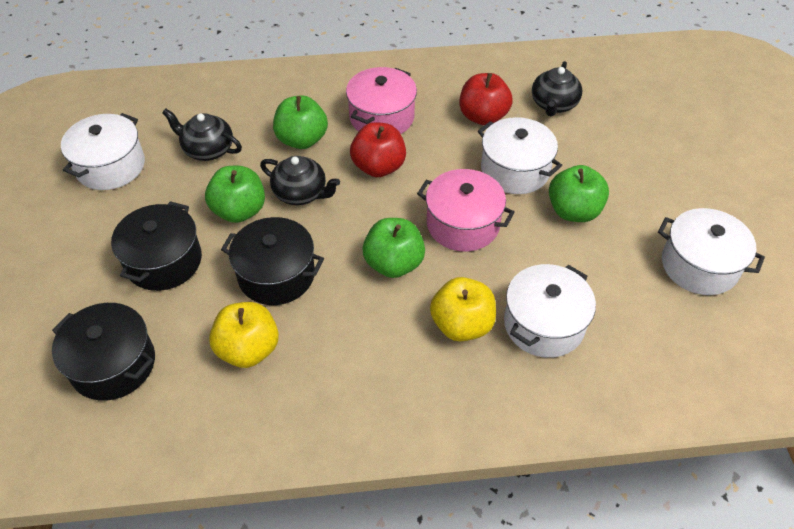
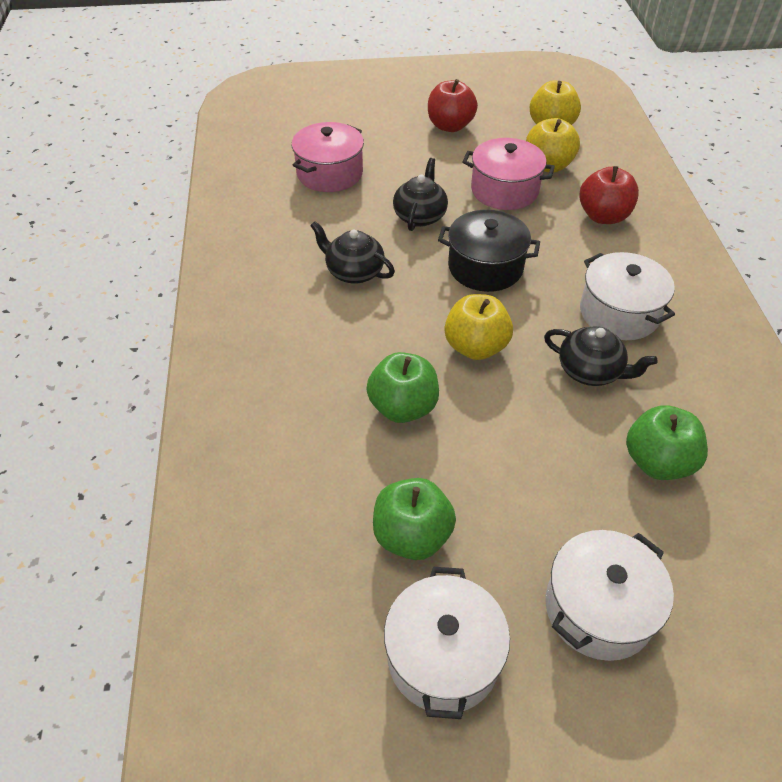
black pot: [52,303,155,401] [111,201,202,291] [221,217,324,305] = 3 -> [438,210,540,292] = 1
green apple: [205,166,265,223] [273,95,328,149] [363,218,425,278] [549,165,609,222] = 4 -> [366,352,439,423] [373,478,456,560] [626,405,708,480] = 3
white pot: [61,113,145,190] [478,117,562,194] [504,264,596,358] [658,208,765,295] = 4 -> [384,567,510,719] [546,530,674,661] [580,252,675,340] = 3
yellow apple: [209,302,279,368] [430,277,496,341] = 2 -> [445,294,513,360] [526,118,580,173] [530,80,581,125] = 3

